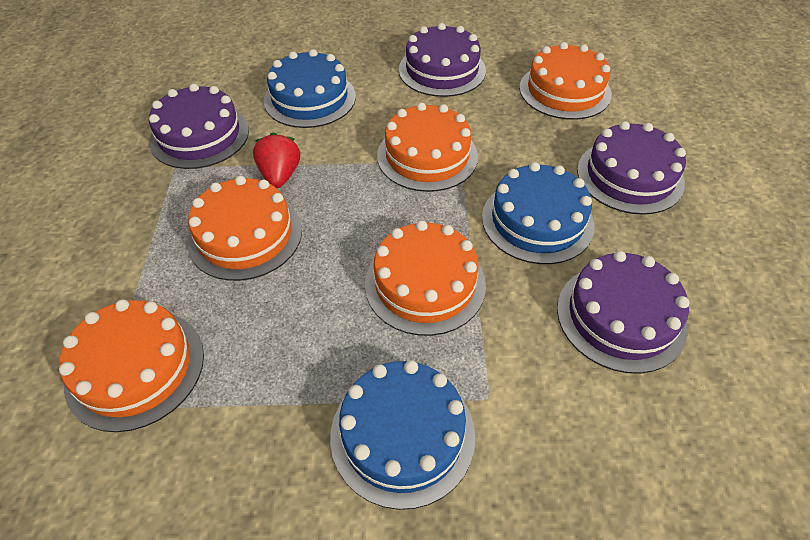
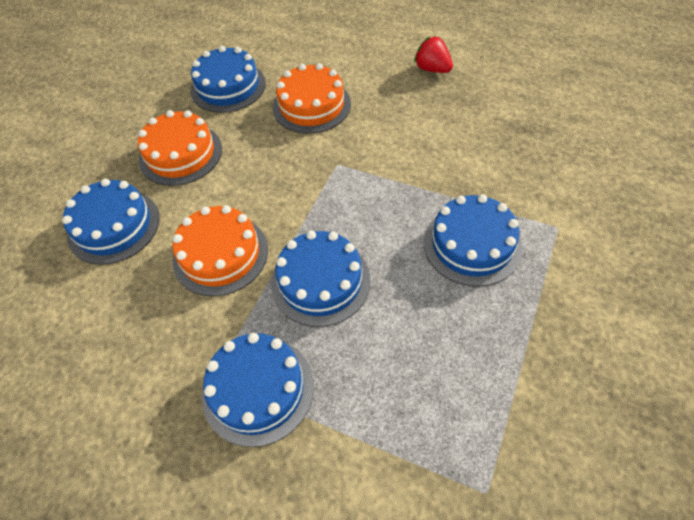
blue cake: [264,49,356,128] [330,360,475,510] [482,162,594,264] = 3 -> [62,179,160,265] [190,46,266,113] [202,333,314,447] [271,230,371,327] [424,194,522,287] = 5
orange cake: [59,299,204,432] [187,176,302,281] [365,220,486,336] [377,102,478,192] [519,42,612,120] = 5 -> [138,110,222,186] [172,205,268,296] [273,63,351,134] = 3
purple cake: [149,84,249,169] [399,23,486,97] [557,251,690,374] [577,121,686,215] = 4 -> none = 0

